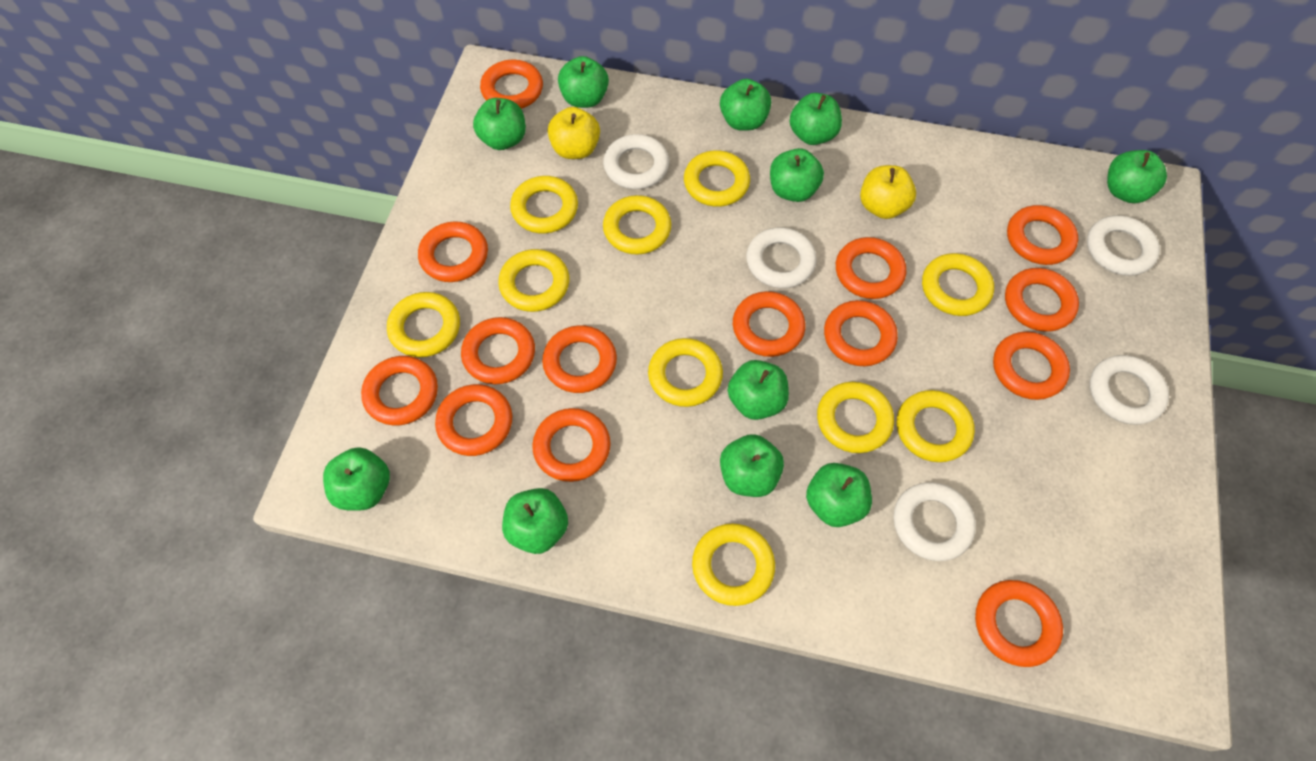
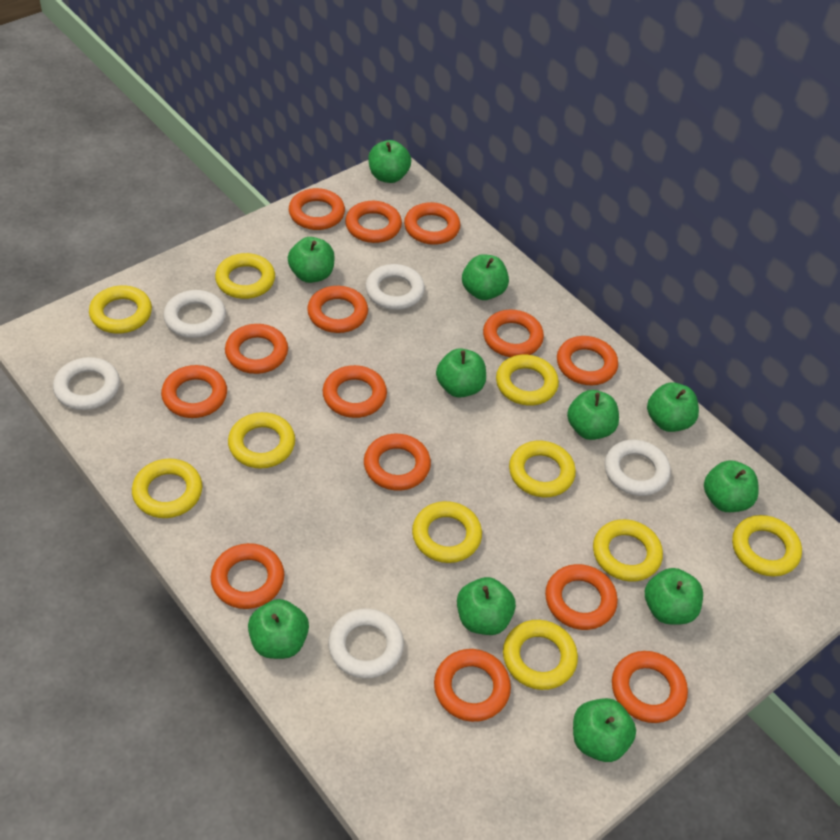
yellow apple: [548,107,600,159] [860,165,916,219] = 2 -> none = 0

